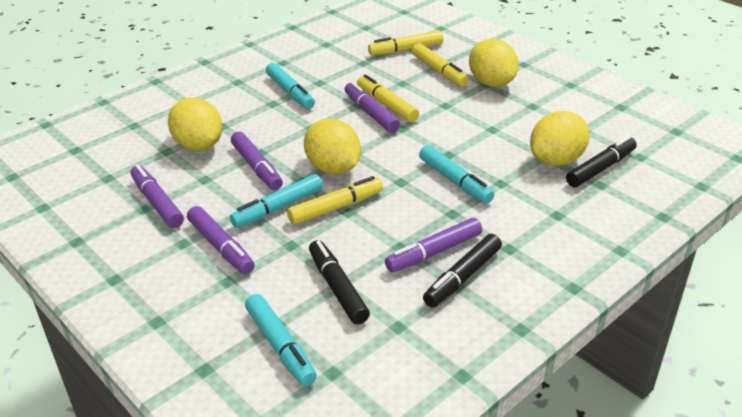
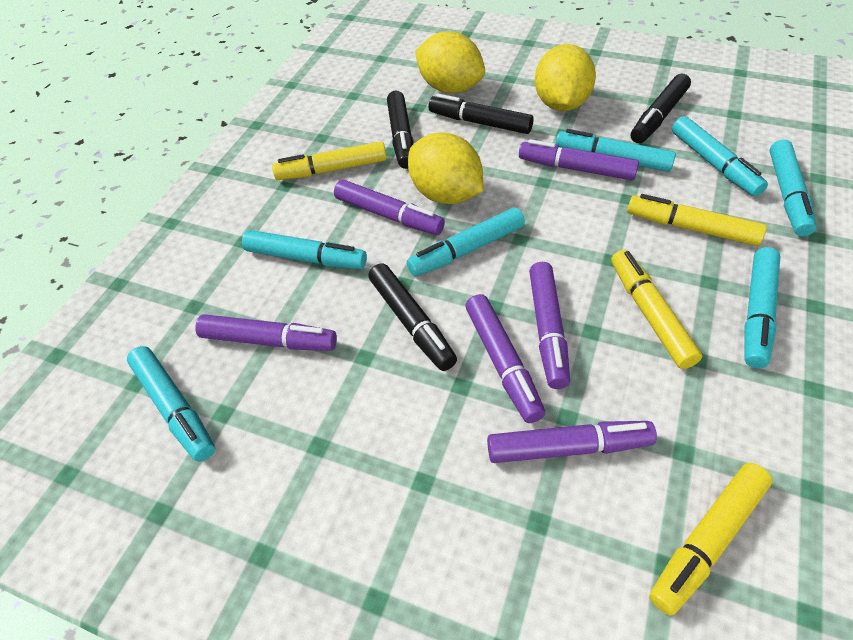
black marker: [309,240,370,324] [423,234,502,307] [566,136,637,187] = 3 -> [368,263,457,371] [387,91,414,169] [428,94,534,134] [631,73,691,143] = 4
purple marker: [130,165,184,228] [187,206,255,274] [231,131,283,190] [344,81,400,133] [385,218,482,272] = 5 -> [195,314,337,351] [334,180,445,235] [465,294,545,423] [487,421,657,463] [519,139,639,180] [529,262,570,389] = 6
turquoise marker: [230,174,323,228] [245,294,317,386] [266,63,315,109] [419,145,494,204] = 4 -> [127,346,215,462] [242,230,367,269] [407,208,525,276] [555,129,676,172] [672,116,768,197] [744,247,780,368] [770,139,817,236] = 7
yellow lemon: [168,97,223,151] [304,118,361,174] [469,39,519,87] [530,111,590,166] = 4 -> [408,132,483,204] [415,31,485,94] [535,44,596,111] = 3

